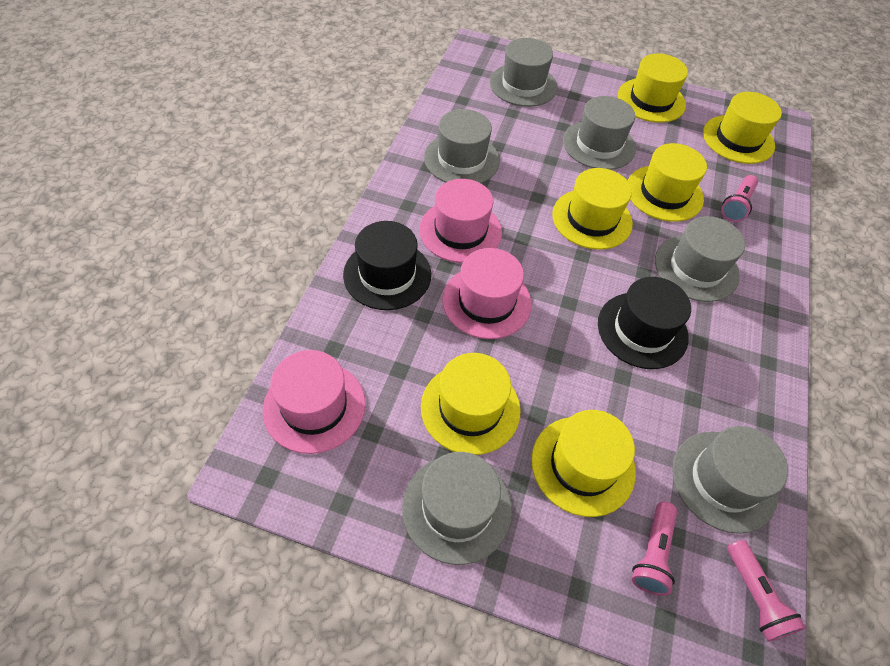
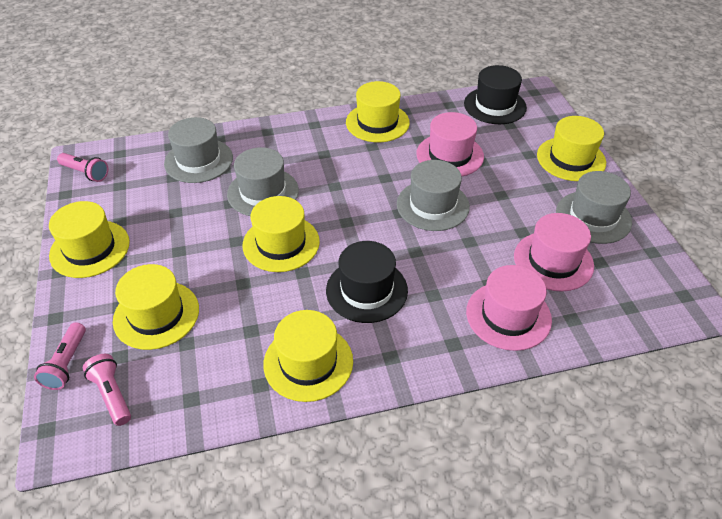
grey hat: [402,452,512,565] [424,109,500,183] [490,38,557,107] [563,96,636,170] [655,216,745,302] [672,426,788,534] = 6 -> [164,117,233,183] [227,147,299,216] [397,160,470,231] [556,171,632,244] = 4

